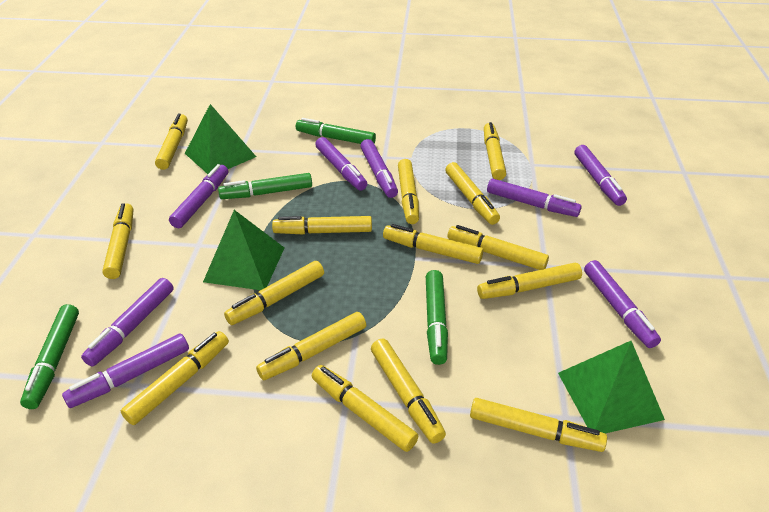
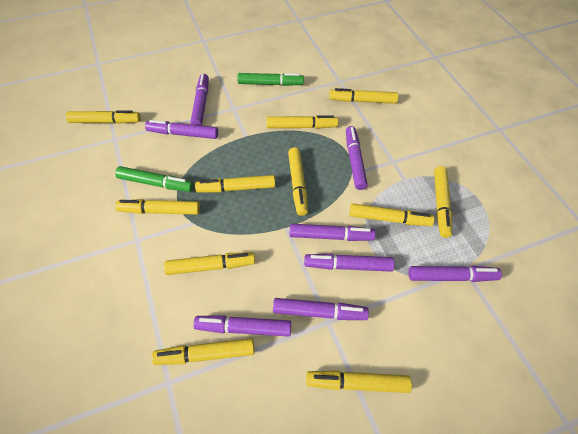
green marker: [20,304,79,409] [218,173,312,199] [296,118,376,144] [426,270,448,365] = 4 -> [115,166,194,192] [237,73,304,86] = 2
green pyramid: [185,104,256,174] [203,210,284,290] [558,341,665,433] = 3 -> none = 0
yellow marker: [102,203,134,279] [121,331,229,425] [155,113,188,170] [224,261,324,325] [256,312,366,380] [272,216,372,235] [312,365,419,452] [371,339,446,444] [383,224,483,264] [398,159,419,224] [445,162,500,225] [448,225,549,270] [470,398,607,452] [477,263,582,299] [484,122,506,180] = 15 -> [66,110,141,124] [115,199,200,215] [152,338,254,365] [164,252,255,275] [195,175,275,193] [267,115,338,129] [288,147,308,216] [306,370,412,393] [329,88,399,104] [349,204,435,226] [434,166,452,238] = 11

